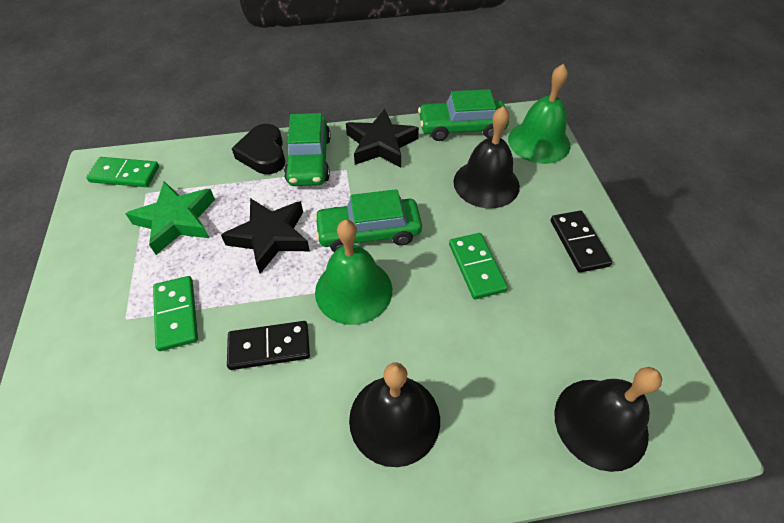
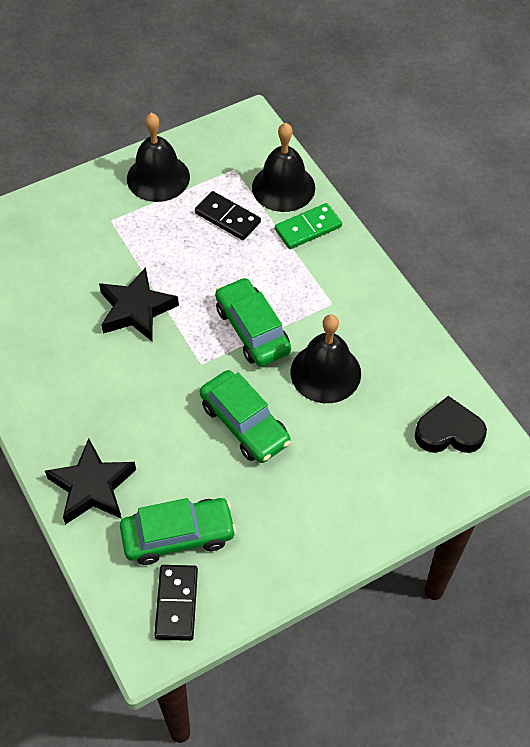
green bell: [315,220,392,325] [508,64,570,164] = 2 -> none = 0
green domino: [86,157,159,187] [153,276,198,351] [449,233,508,299] = 3 -> [275,203,342,249] = 1
green star: [125,181,215,255] = 1 -> none = 0

